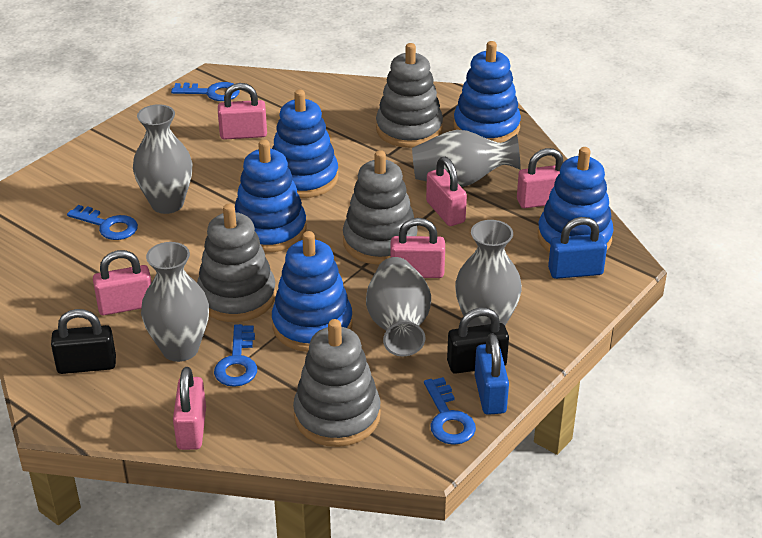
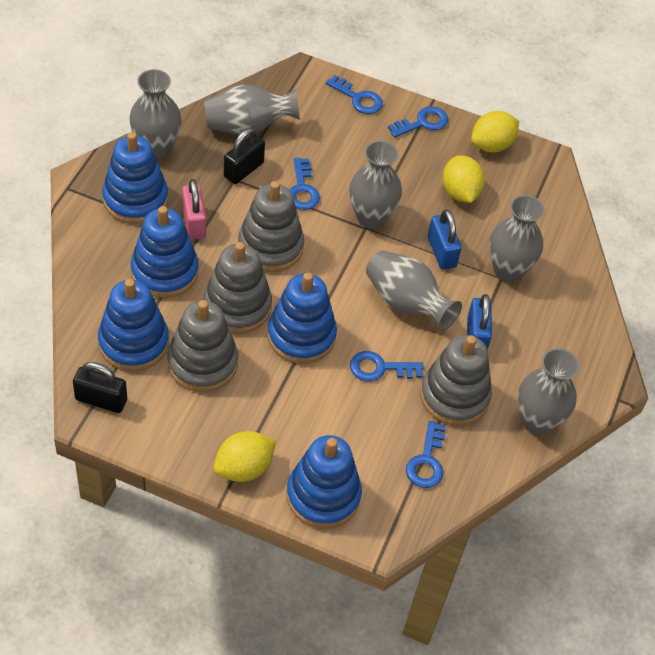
blue key: [67,205,138,240] [171,82,240,101] [214,324,257,387] [424,377,476,445] = 4 -> [290,158,320,210] [326,75,383,114] [350,351,423,381] [388,106,448,138] [406,421,445,488] = 5
grey vase: [133,104,193,214] [141,242,209,362] [366,257,431,356] [412,130,521,187] [455,220,522,327] = 5 -> [129,69,182,158] [204,84,300,135] [349,141,402,229] [366,250,462,331] [489,195,545,282] [518,348,579,435] = 6
pink padlock: [93,250,152,315] [173,367,206,450] [218,83,267,140] [390,218,445,278] [426,157,467,226] [517,148,563,208] = 6 -> [182,179,206,240] = 1
yellow lemon: none = 0 -> [214,431,276,482] [442,155,485,203] [471,111,519,152] = 3

